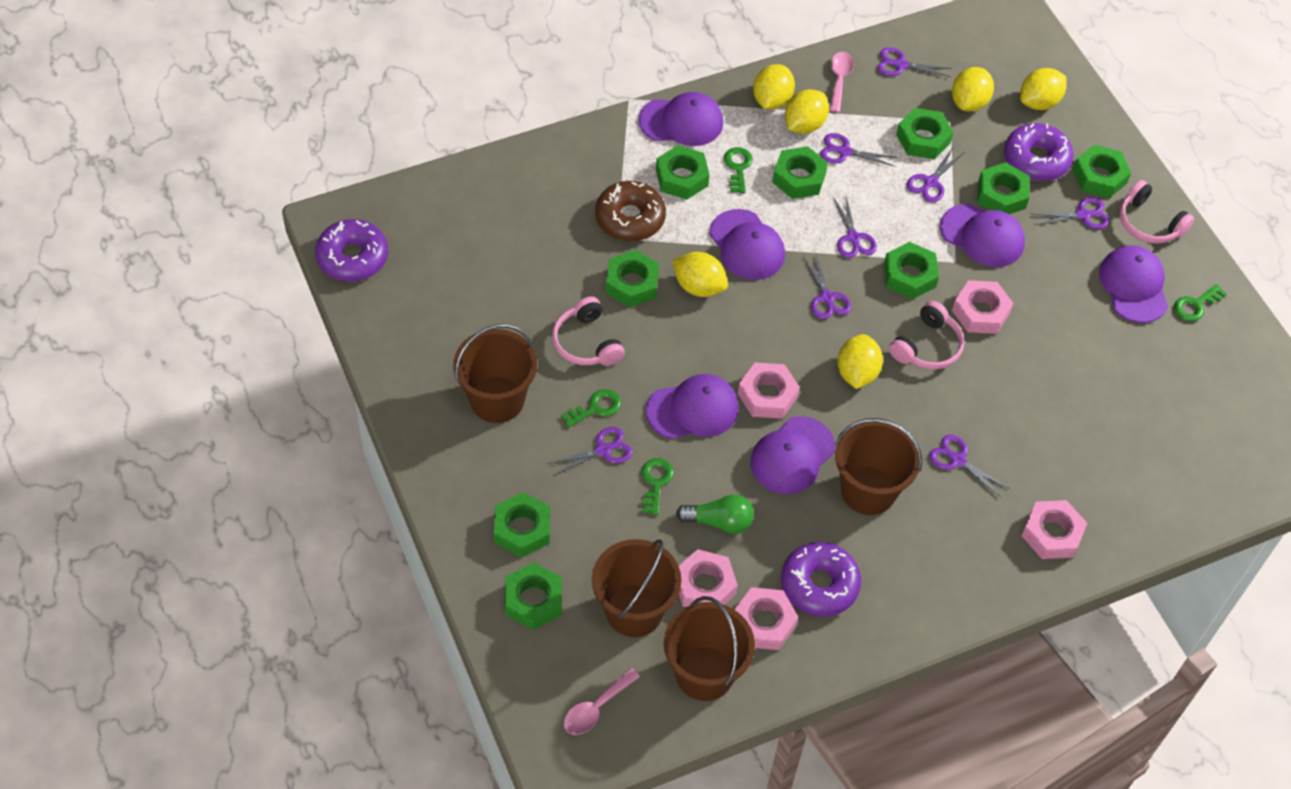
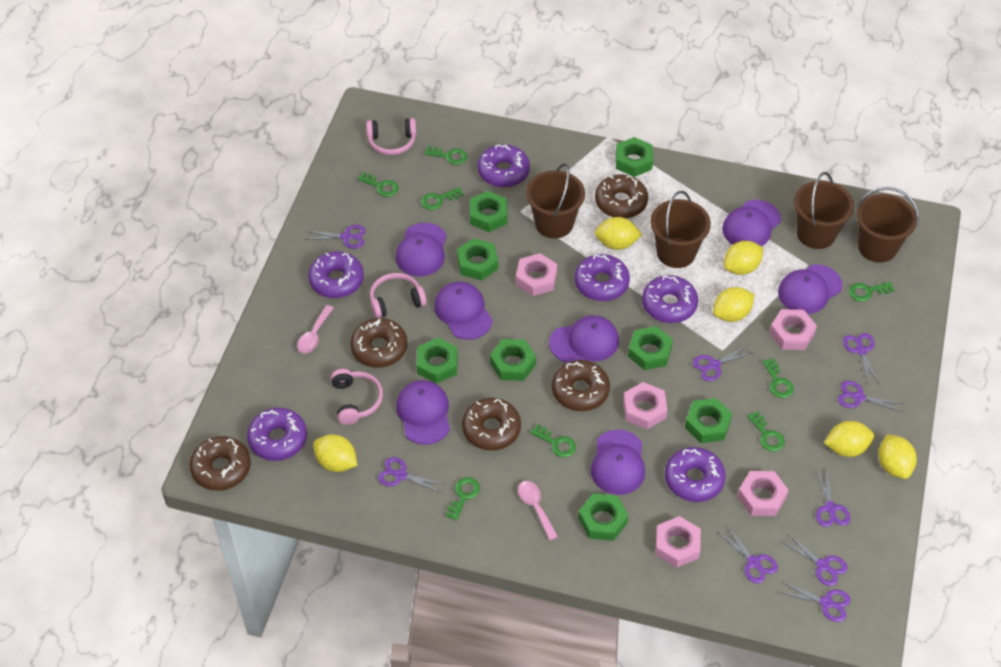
brown donut: [595,181,666,241] = 1 -> [190,436,251,491] [350,318,407,368] [462,398,521,451] [552,360,610,411] [595,175,648,219] = 5
green key: [561,389,621,428] [642,458,674,515] [724,147,753,193] [1174,284,1226,321] = 4 -> [358,172,399,197] [421,187,464,210] [424,146,467,165] [446,477,480,521] [530,424,576,458] [747,411,785,452] [763,358,794,398] [849,282,895,302] = 8
green light bulb: [676,494,754,534] = 1 -> none = 0
green nut: [494,492,550,558] [505,562,562,630] [606,250,659,307] [656,145,710,200] [773,146,828,199] [884,242,939,299] [896,108,953,159] [977,162,1030,214] [1073,145,1131,198] = 9 -> [416,338,458,384] [457,238,498,281] [470,191,507,232] [490,339,536,381] [578,493,629,541] [616,137,653,177] [628,326,673,370] [685,398,732,443] = 8
purple cap: [639,92,723,146] [646,374,739,439] [709,209,785,280] [750,416,835,494] [940,204,1025,267] [1099,245,1168,323] = 6 -> [395,223,447,277] [396,380,450,445] [434,282,493,340] [549,315,619,363] [591,430,645,495] [722,200,781,246] [778,264,842,314] = 7
purple donut: [315,219,388,282] [781,542,861,617] [1004,123,1074,181] = 3 -> [247,408,307,461] [308,251,364,298] [477,144,530,188] [574,254,630,301] [642,275,698,323] [665,447,726,502] = 6
purple scissors: [547,427,633,476] [803,254,851,319] [820,133,897,167] [833,197,877,258] [877,47,952,77] [906,147,963,203] [929,435,1010,498] [1032,197,1110,229] = 8 -> [305,225,366,249] [378,457,445,493] [692,345,754,381] [718,525,778,584] [778,581,851,622] [780,533,847,586] [816,470,850,527] [838,381,904,412] [843,333,879,384] = 9

